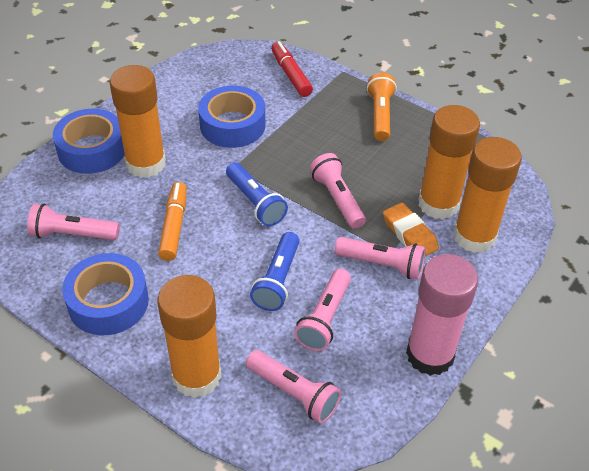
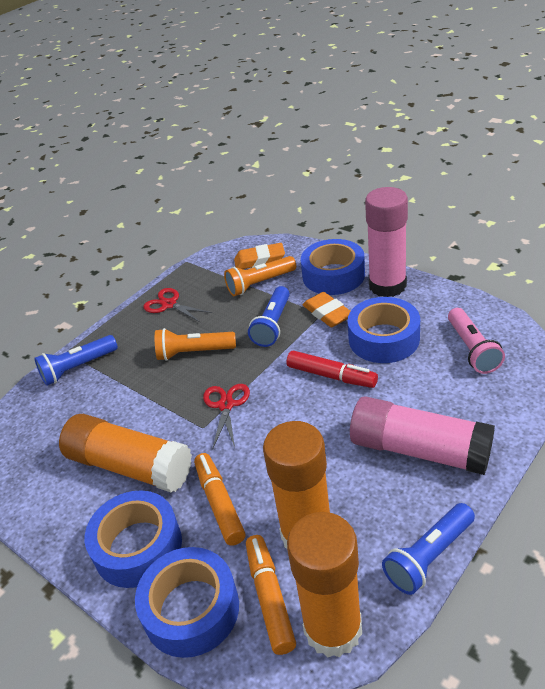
blue flashlight: [226,162,288,226] [250,232,299,311] = 2 -> [34,335,118,386] [248,286,290,347] [382,503,475,595] = 3
blue tape: [53,109,125,174] [62,253,149,335] [198,86,265,148] = 3 -> [85,490,182,588] [135,547,239,658] [301,239,365,295] [348,297,420,363] = 4
orange eraser: [383,202,439,256] = 1 -> [234,243,285,269] [303,292,351,327] = 2
orange flashlight: [367,73,397,141] = 1 -> [155,328,236,361] [224,256,296,296] = 2
orange glue stick: [110,65,166,178] [157,275,222,398] [418,105,480,220] [453,137,522,253] = 4 -> [59,414,192,492] [263,421,330,548] [287,512,362,657] = 3
orange marker: [158,182,187,261] = 1 -> [194,453,246,545] [246,535,296,655] = 2
pink flashlight: [27,204,120,240] [246,350,341,423] [294,269,351,351] [310,153,366,229] [335,237,426,280] = 5 -> [448,308,505,374] = 1
pink glue stick: [406,254,478,376] = 1 -> [350,397,495,475] [365,187,408,297] = 2
red scissors: none = 0 -> [143,288,212,323] [203,384,250,450] = 2

